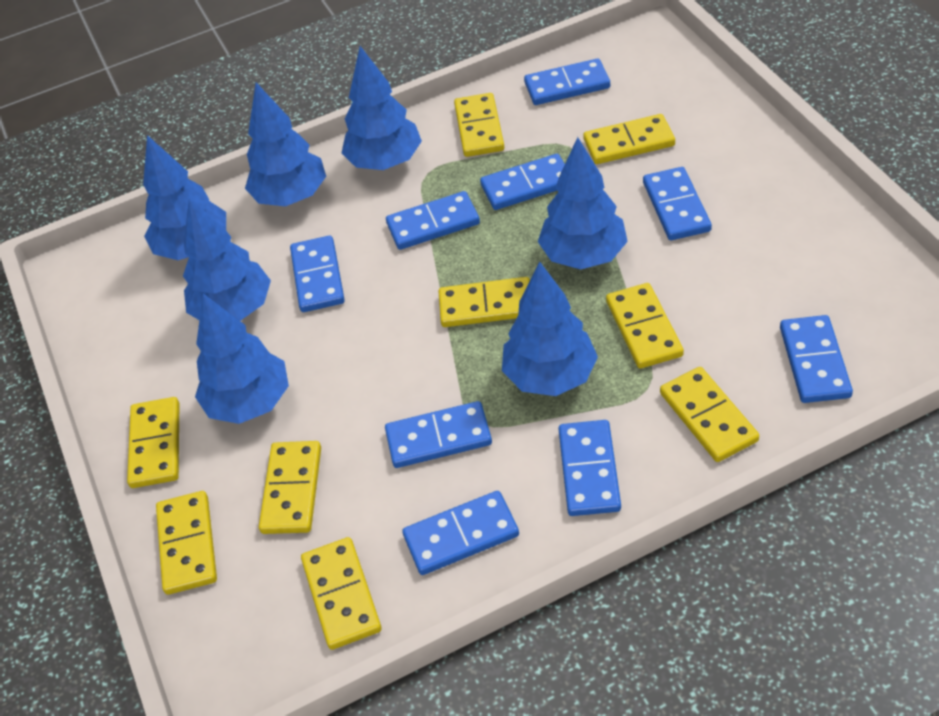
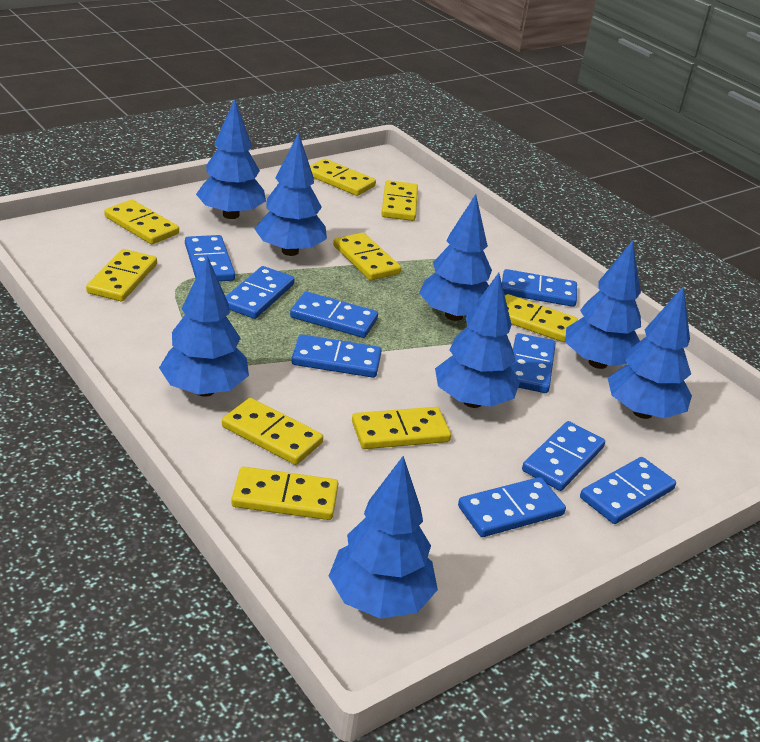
blue tree: [143,135,226,260] [183,198,271,321] [195,294,289,424] [245,83,326,207] [342,46,422,170] [502,262,598,396] [538,137,628,269] = 7 -> [159,256,249,397] [196,99,266,219] [255,132,327,256] [329,456,438,619] [419,194,492,321] [435,273,520,408] [565,240,641,369] [608,286,692,419] = 8

